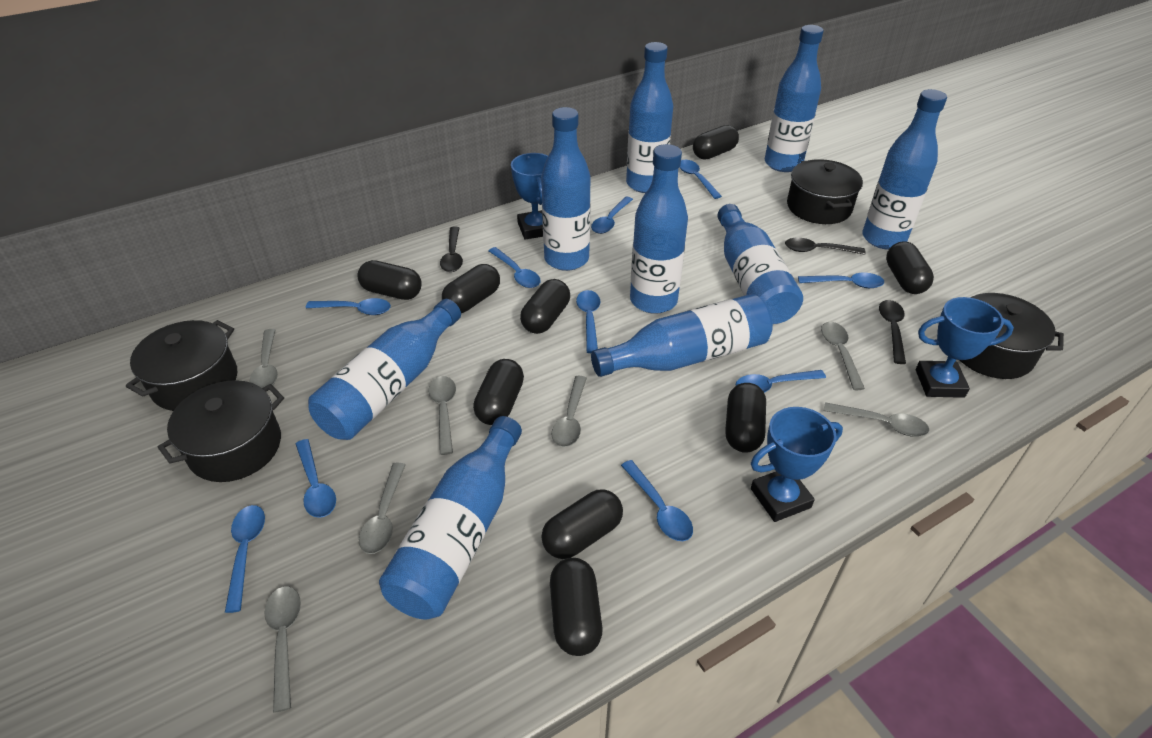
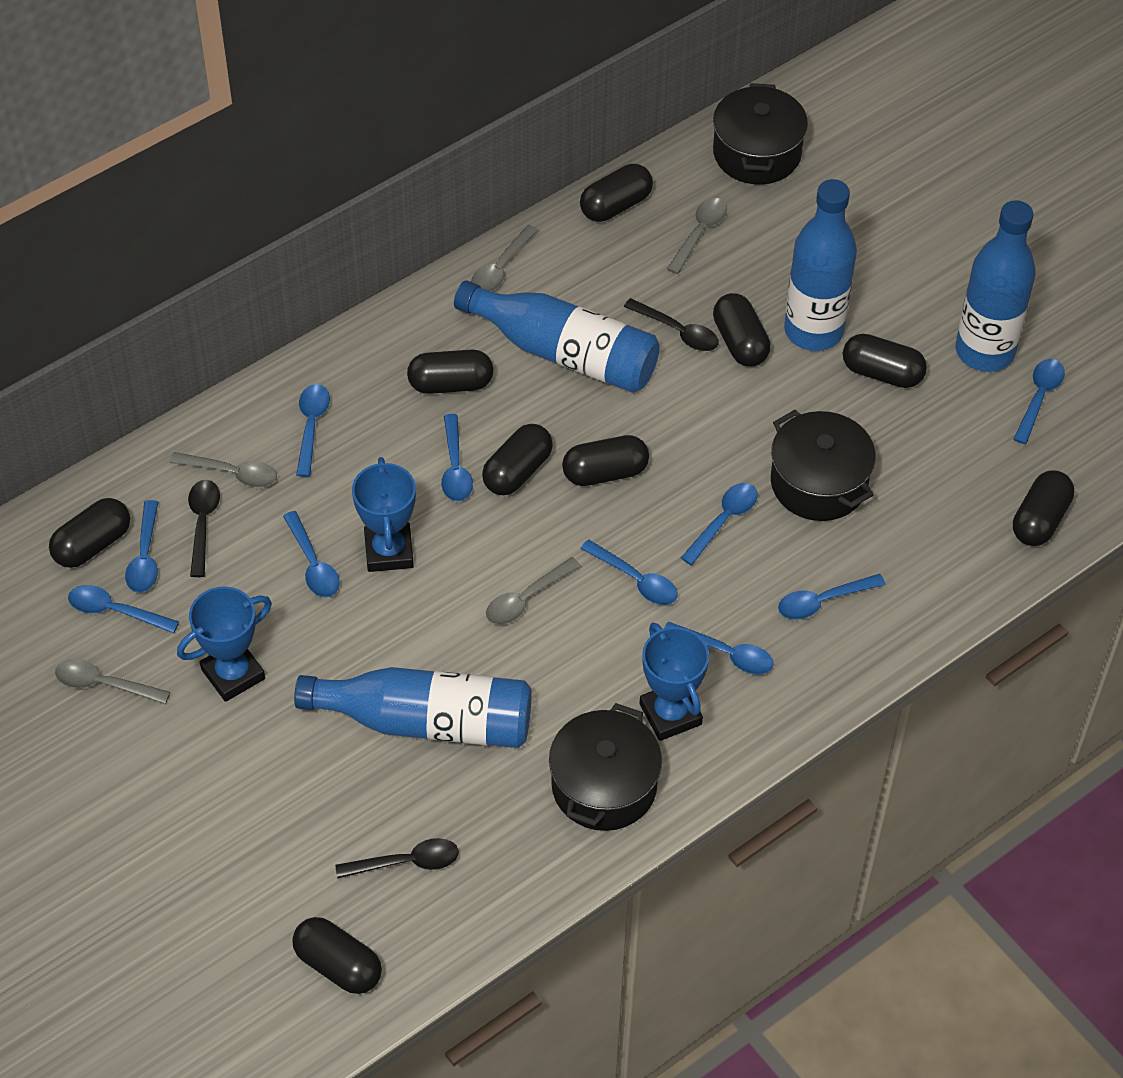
black pot: [126,320,237,411] [157,380,284,482] [787,159,863,224] [960,293,1064,379] = 4 -> [549,703,662,831] [713,83,808,184] [771,410,876,521] = 3
blue bottle: [308,299,461,440] [379,416,522,620] [541,107,591,271] [591,294,773,377] [626,42,673,193] [630,144,688,314] [717,204,803,324] [765,25,824,172] [862,89,947,250] = 9 -> [294,667,532,748] [454,280,660,393] [784,179,857,351] [956,200,1036,372] = 4
grey spoon: [250,329,278,388] [264,586,301,713] [359,463,406,554] [428,376,456,455] [551,376,587,447] [821,322,865,390] [824,402,930,437] = 7 -> [55,659,170,704] [169,452,277,488] [471,225,539,291] [486,557,581,625] [667,198,727,274] = 5

